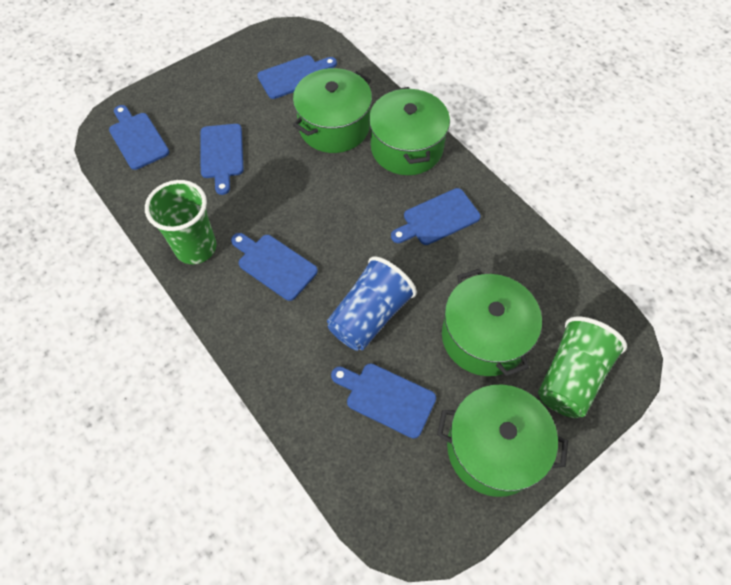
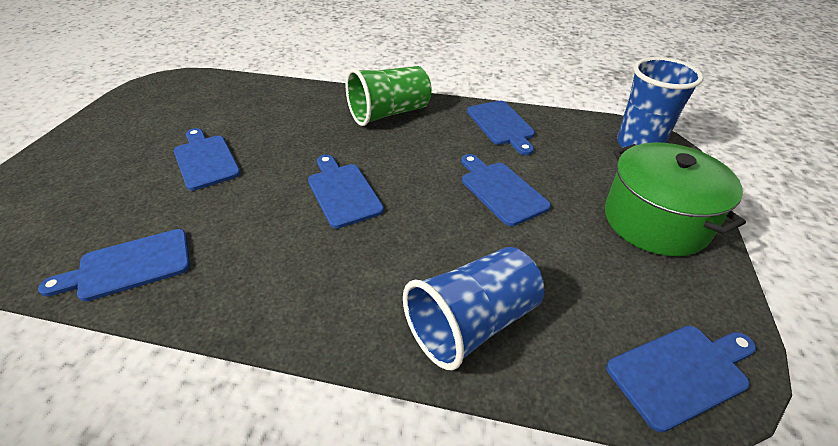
blue cup: [327,256,417,351] = 1 -> [403,247,544,370] [617,57,703,148] = 2
green cup: [145,180,217,264] [538,317,627,418] = 2 -> [346,66,432,126] = 1
green pot: [293,68,372,153] [369,87,450,175] [437,384,568,497] [442,269,542,376] = 4 -> [605,142,746,256] = 1

